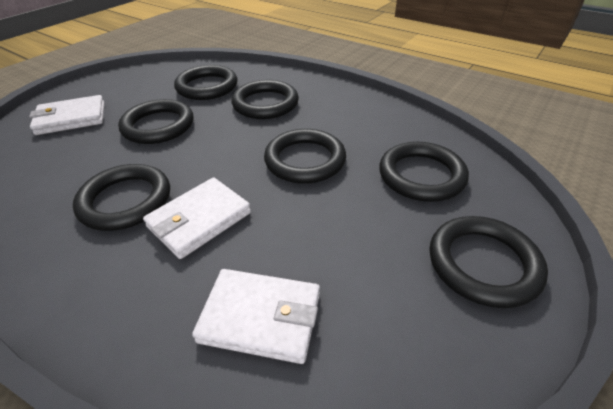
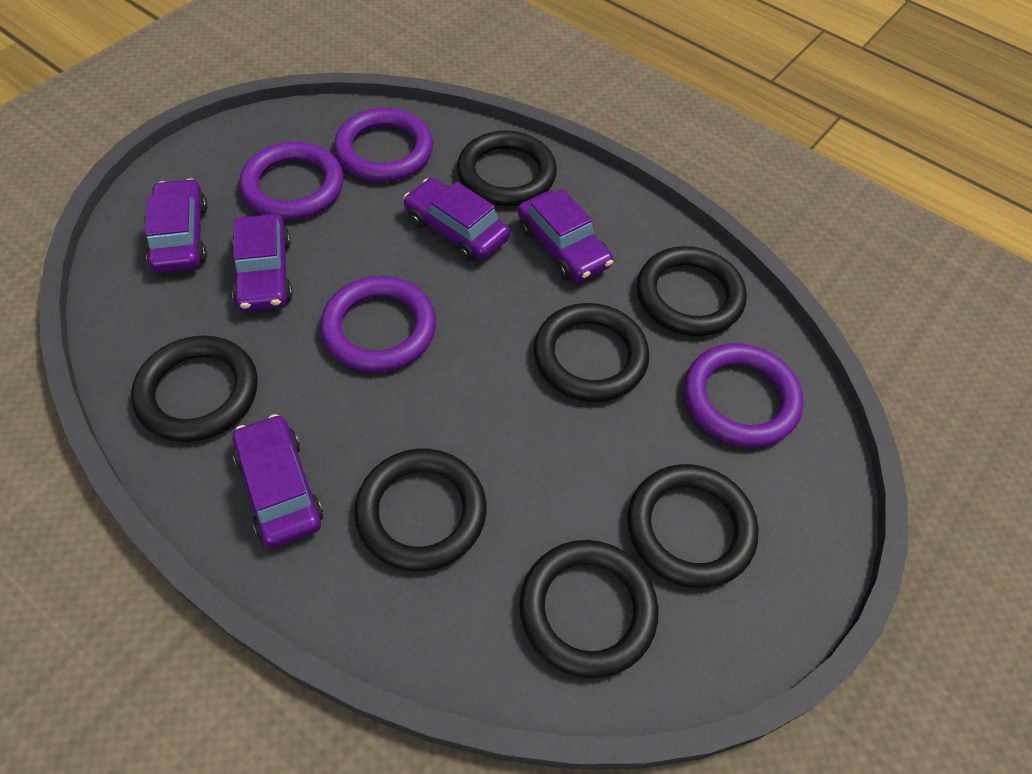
purple car: none = 0 -> [145,178,208,273] [232,214,293,311] [232,414,323,548] [404,178,510,261] [518,189,613,282] = 5
purple ring: none = 0 -> [239,142,344,220] [320,276,436,372] [334,108,433,182] [684,343,804,447] = 4
white wallet: [29,95,104,135] [143,177,251,259] [192,269,320,364] = 3 -> none = 0

